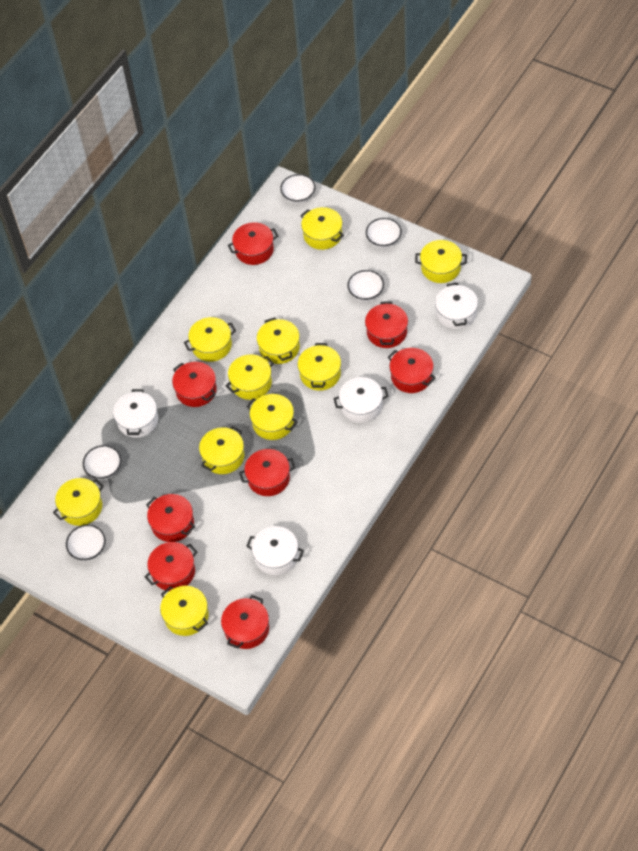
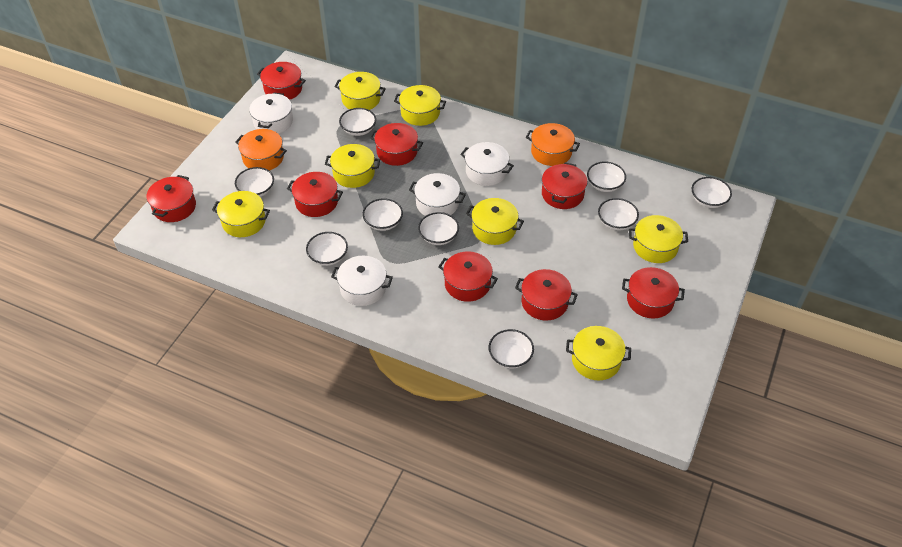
orange pot: none = 0 -> [235,129,287,171] [526,123,580,166] = 2
white bowl: [66,525,106,561] [83,445,121,480] [280,174,315,203] [347,270,384,301] [366,218,402,248] = 5 -> [235,167,274,197] [306,232,348,266] [339,108,376,136] [363,198,403,231] [418,212,459,245] [489,329,534,368] [587,161,626,192] [598,198,639,231] [692,177,732,208] = 9
yellow pot: [53,478,104,526] [160,586,209,636] [184,317,236,362] [199,426,244,474] [226,354,274,400] [247,394,297,440] [257,317,300,364] [298,343,341,391] [300,207,344,250] [415,240,467,283] = 10 -> [212,191,270,237] [325,144,380,188] [334,72,386,110] [394,85,446,126] [466,198,524,245] [566,326,631,380] [629,215,688,263] = 7

